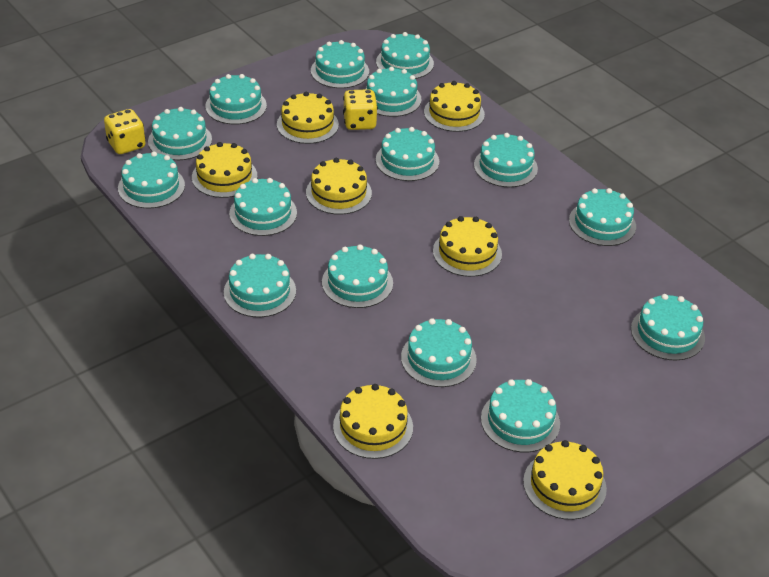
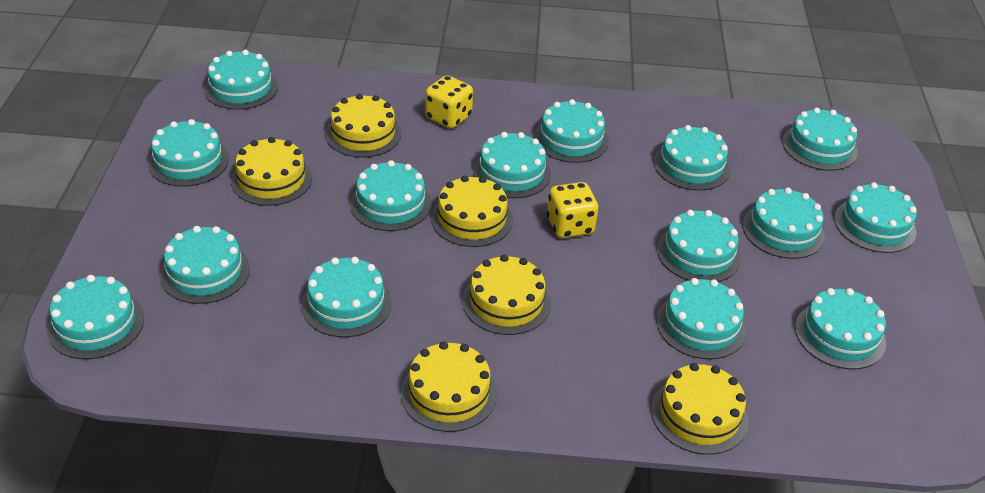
yellow cake: [192,142,257,198] [277,92,339,144] [306,158,372,215] [333,384,413,459] [424,81,485,132] [433,216,502,277] [523,440,607,520] = 7 -> [231,137,312,206] [325,94,401,158] [401,341,497,432] [431,176,513,247] [462,255,551,335] [651,363,748,455] = 6

